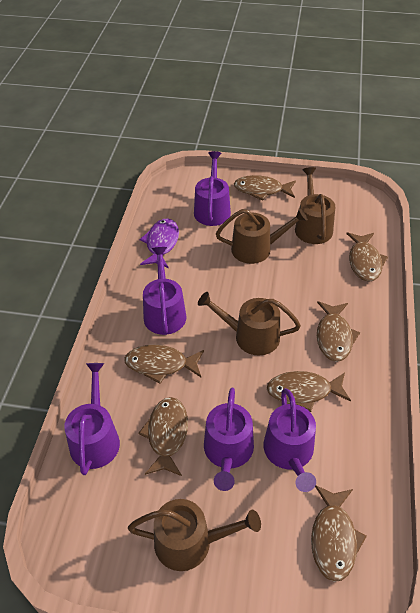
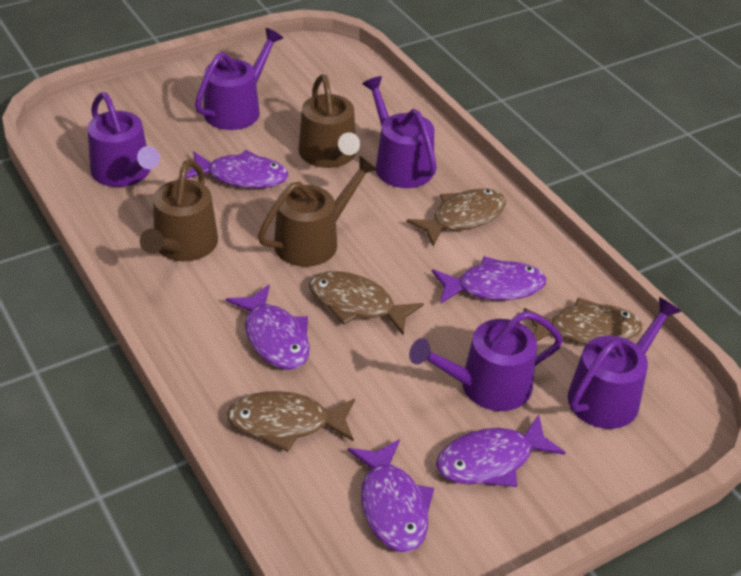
brown fish: [124,345,204,384] [138,397,188,476] [234,175,296,201] [267,371,351,412] [311,485,367,582] [317,301,360,362] [346,232,388,282] = 7 -> [227,391,355,452] [309,271,424,336] [406,189,506,246] [524,298,642,344] = 4
brown watering can: [128,499,261,571] [198,292,301,356] [216,208,308,264] [295,167,335,244] = 4 -> [140,160,218,261] [258,156,378,267] [298,74,360,168] = 3
purple fish: [140,219,179,268] = 1 -> [185,150,288,188] [226,285,310,370] [348,439,434,552] [432,256,546,304] [436,415,566,487] = 5

